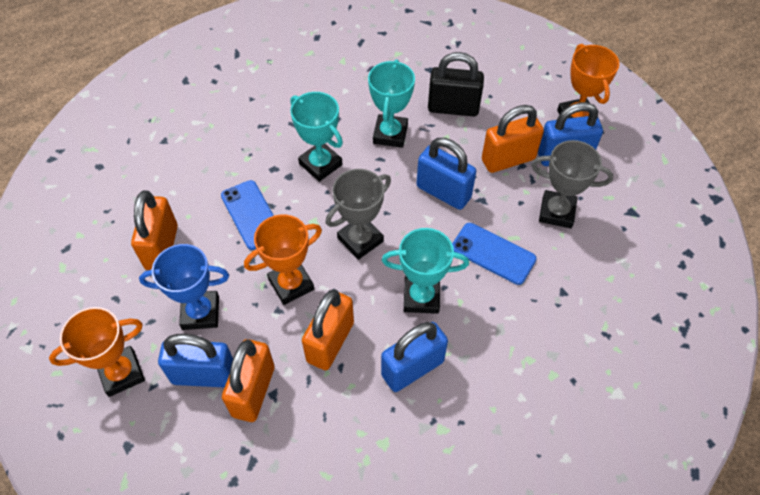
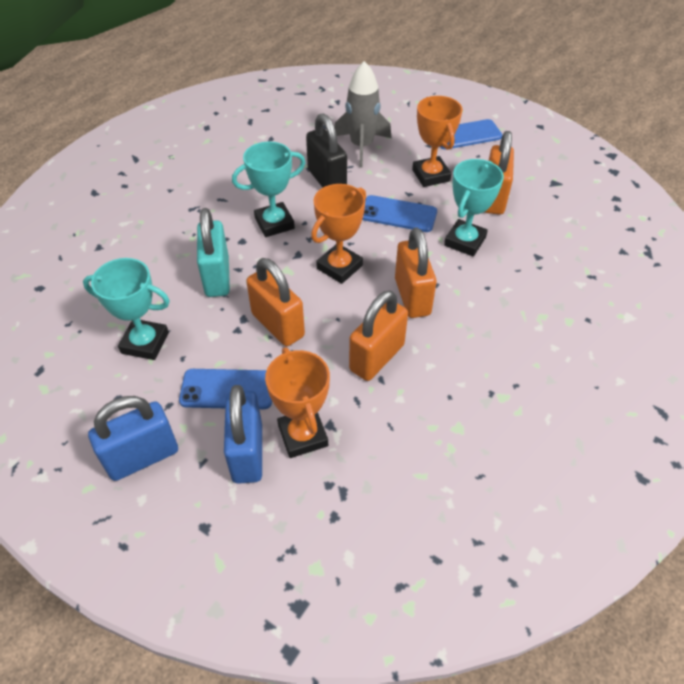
blue padlock: [158,334,233,388] [381,322,448,392] [417,138,476,210] [538,102,603,166] = 4 -> [88,396,178,481] [224,385,262,484] = 2
blue phone: [221,180,274,250] [452,223,537,285] = 2 -> [179,369,272,409] [362,195,437,232] [441,119,502,150] = 3
blue trophy: [139,244,229,330] = 1 -> none = 0
grey rocket: none = 0 -> [335,61,391,168] = 1
grey trophy: [326,169,391,260] [531,140,613,228] = 2 -> none = 0
turquoise padlock: none = 0 -> [197,208,230,297] = 1

